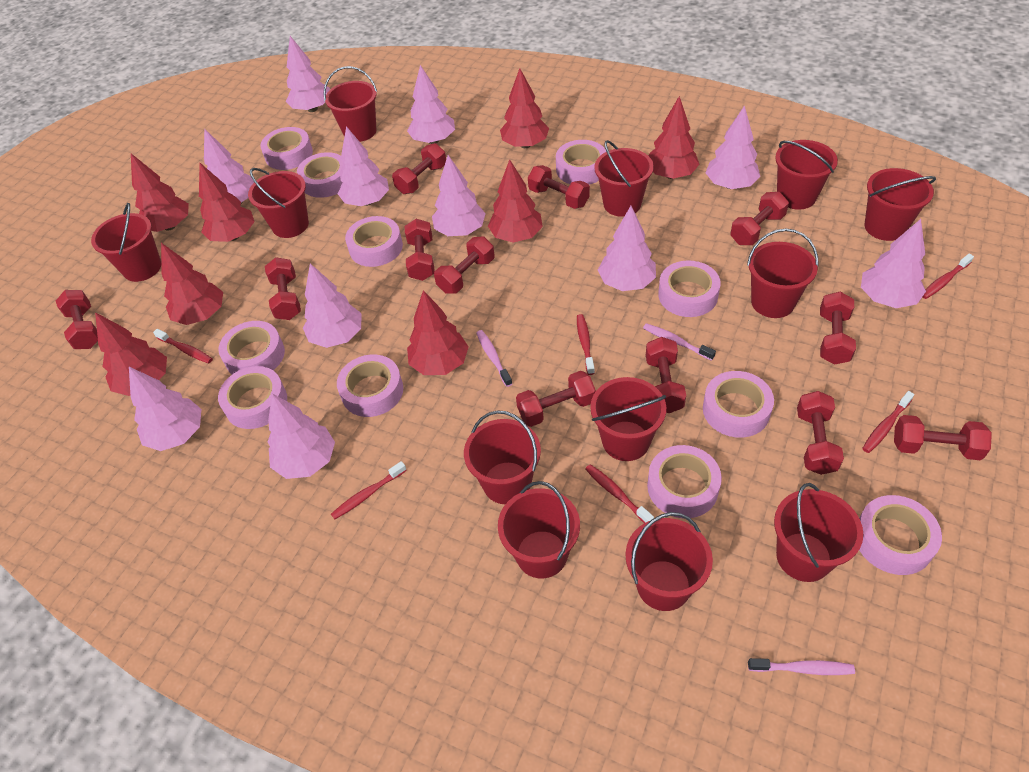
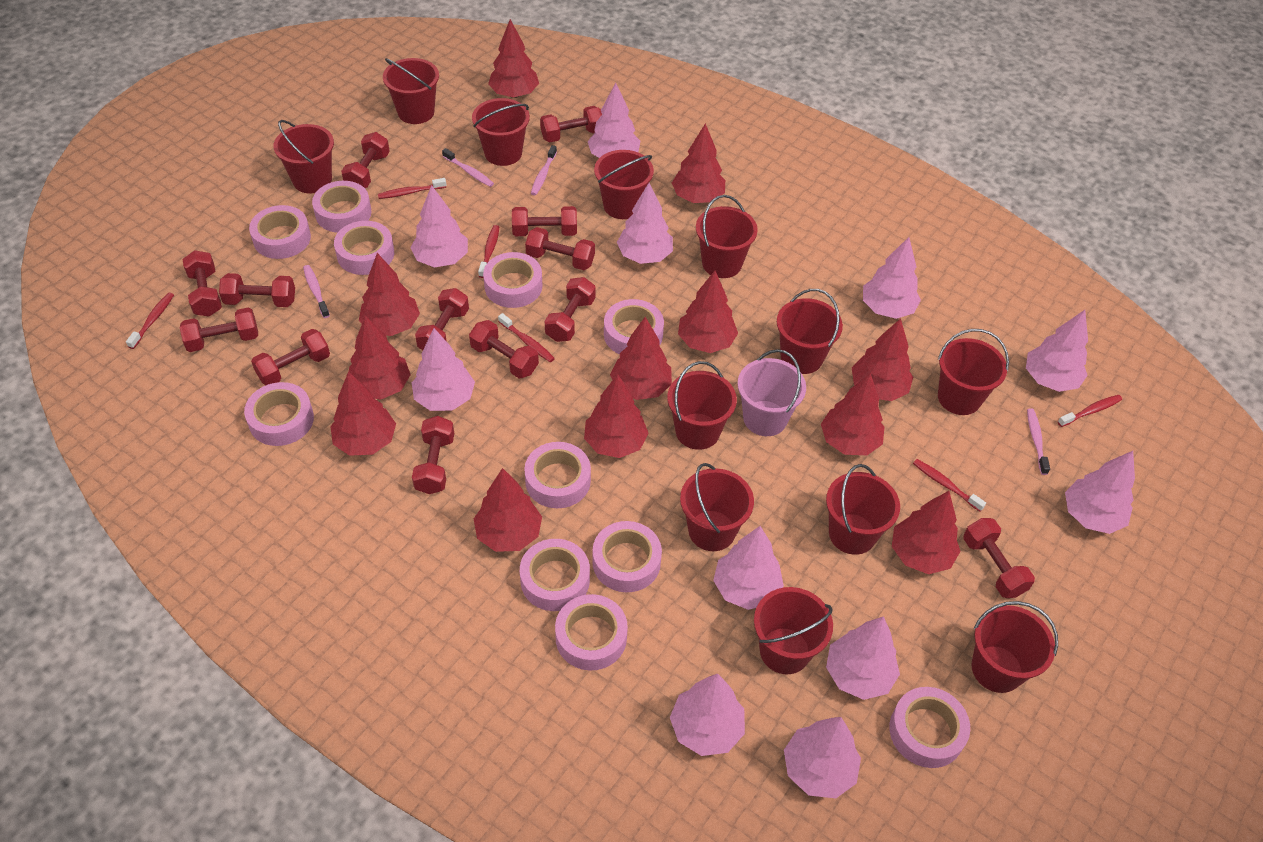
pink bucket: none = 0 -> [737,349,806,436] = 1
pink toothbrush: [476,330,512,387] [643,323,716,361] [748,658,855,675] = 3 -> [303,265,330,318] [442,148,494,187] [531,145,557,195] [1027,408,1050,475] = 4
red dumbbell: [56,290,98,349] [265,257,301,320] [392,143,446,194] [405,219,435,281] [434,237,495,294] [516,371,596,427] [528,165,590,209] [646,337,686,413] [730,192,789,245] [797,391,844,475] [820,292,856,365] [894,415,992,460] = 12 -> [180,308,258,352] [183,250,222,317] [219,273,295,307] [251,329,330,386] [341,132,390,188] [412,416,454,494] [415,288,469,350] [469,320,539,378] [512,206,577,236] [525,227,595,270] [540,106,602,142] [545,277,596,342] [963,518,1035,598] = 13
red tree: [95,312,167,396] [131,154,189,232] [161,243,223,325] [199,163,255,242] [407,290,469,375] [488,159,543,243] [500,68,549,148] [649,96,700,179] = 8 -> [330,372,396,456] [349,315,411,400] [359,253,420,336] [474,468,542,552] [488,19,539,98] [584,374,649,458] [610,317,672,400] [672,123,725,203] [678,271,738,353] [821,373,884,455] [852,318,913,401] [892,491,961,574] = 12

